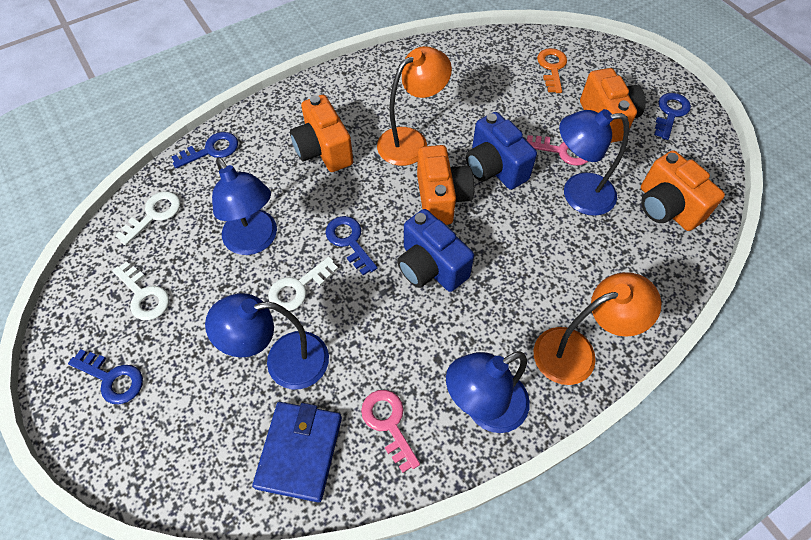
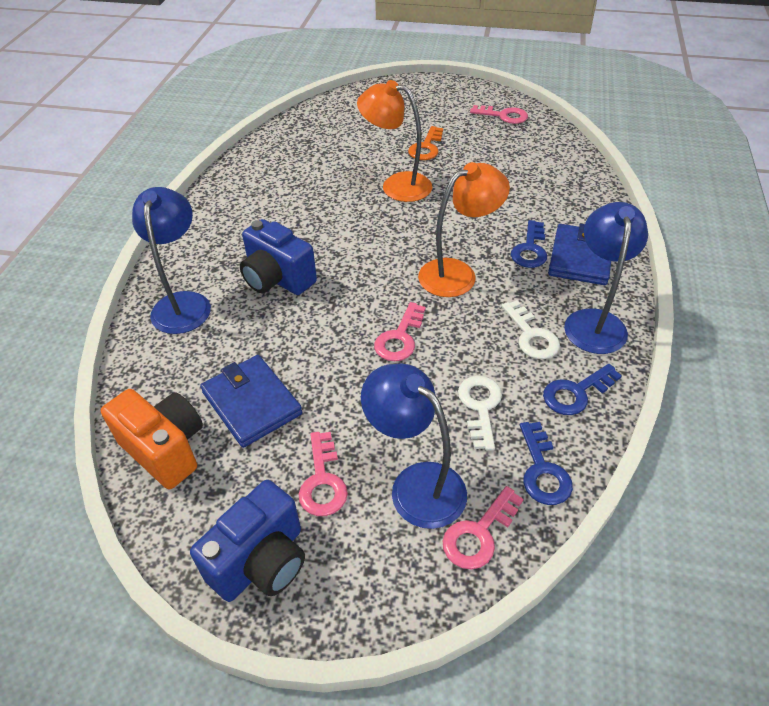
blue key: [68,349,143,404] [171,132,238,168] [325,216,377,275] [654,93,691,140] = 4 -> [511,220,547,268] [520,422,573,505] [543,364,622,415] = 3
blue lamp: [205,293,329,389] [212,157,277,255] [446,351,530,433] [559,109,629,216] = 4 -> [132,187,211,334] [361,364,467,529] [564,202,648,354] = 3
blue wallet: [252,402,342,502] = 1 -> [200,355,302,448] [548,224,611,285] = 2
orange camera: [290,95,353,172] [417,145,474,225] [580,68,646,143] [641,150,725,231] = 4 -> [101,389,203,489] = 1
pink key: [361,390,420,473] [527,135,588,166] = 2 -> [299,432,348,516] [374,302,426,361] [443,486,524,569] [470,105,528,124] = 4
white key: [112,261,169,320] [115,191,181,246] [268,257,338,311] = 3 -> [458,376,502,450] [501,300,560,359] = 2

